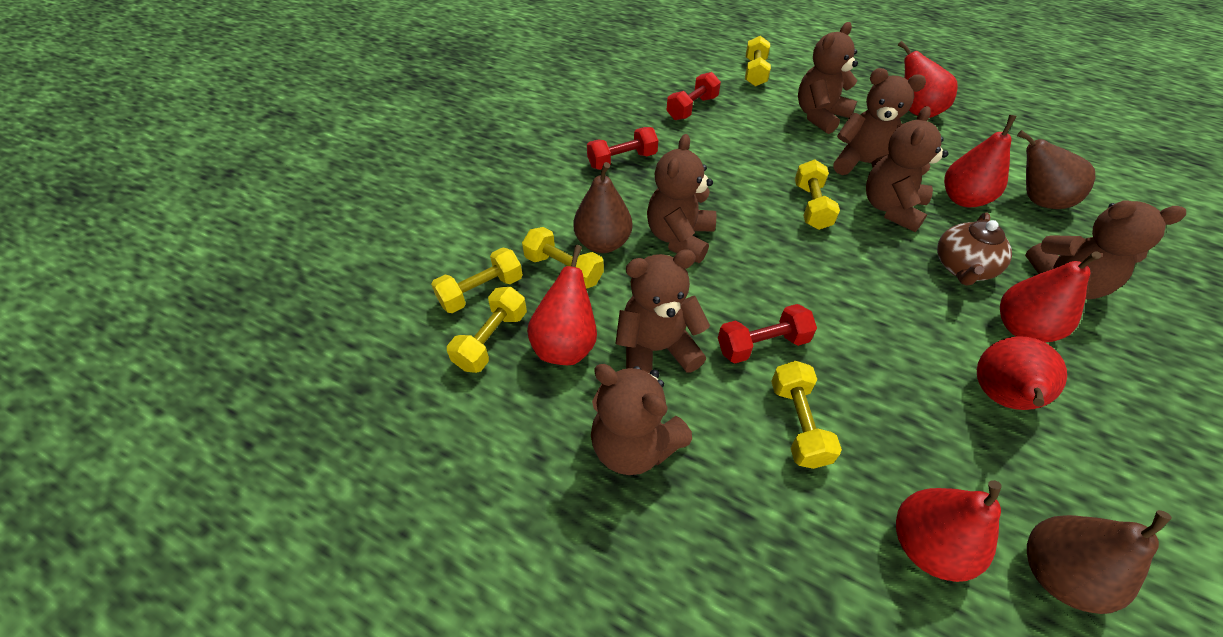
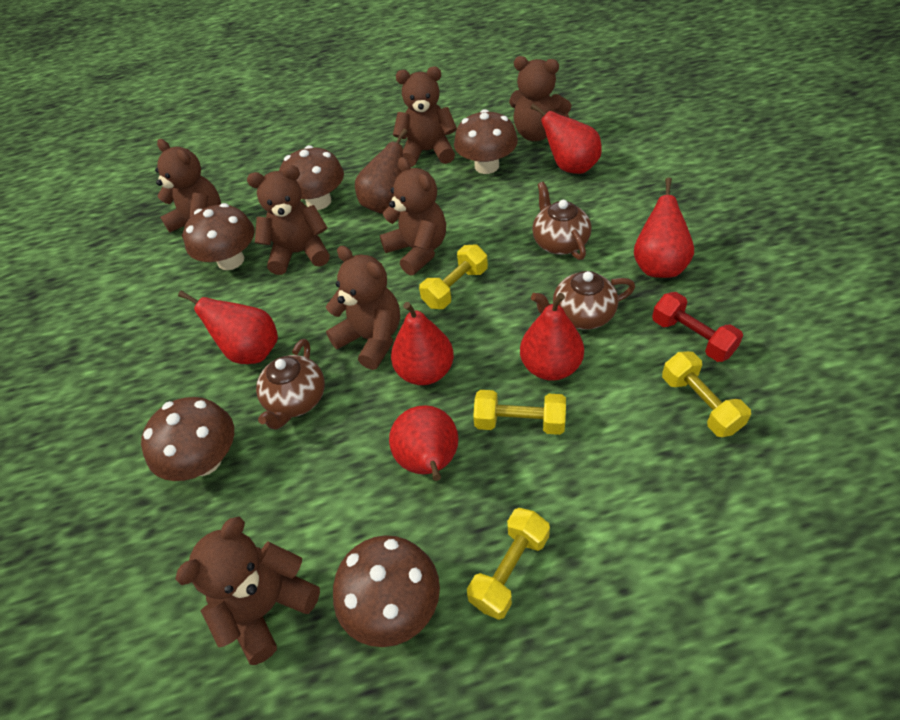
brown mushroom: none = 0 -> [141,397,234,481] [183,203,255,270] [279,145,344,210] [333,535,440,647] [454,109,518,174] = 5
brown pear: [573,162,632,253] [1017,130,1095,209] [1027,510,1172,614] = 3 -> [355,128,408,214] = 1
brown teapot: [937,212,1012,286] = 1 -> [256,339,325,430] [531,271,635,330] [532,182,591,260] = 3
red dumbbell: [587,127,658,170] [666,72,721,120] [718,304,817,363] = 3 -> [652,292,743,362] = 1
yellow dumbbell: [431,247,523,313] [447,287,527,373] [522,227,604,289] [745,36,771,86] [771,361,842,469] [795,160,840,230] = 6 -> [419,245,488,309] [467,508,550,620] [473,390,566,435] [662,351,751,437] = 4

